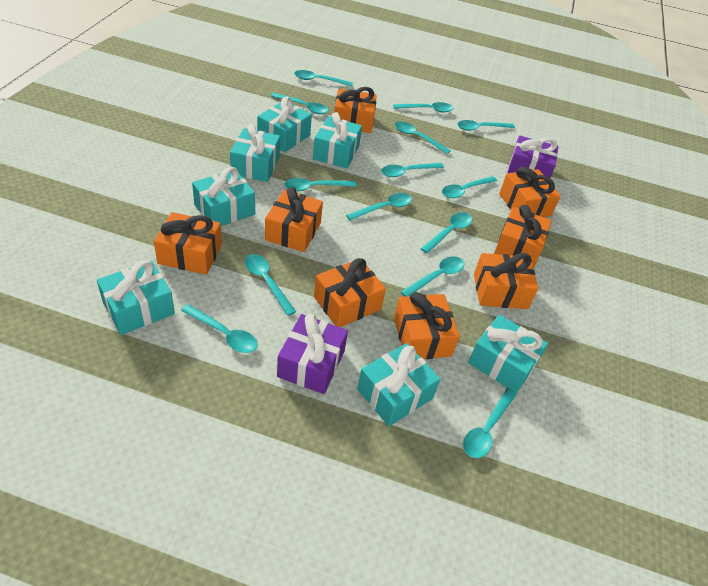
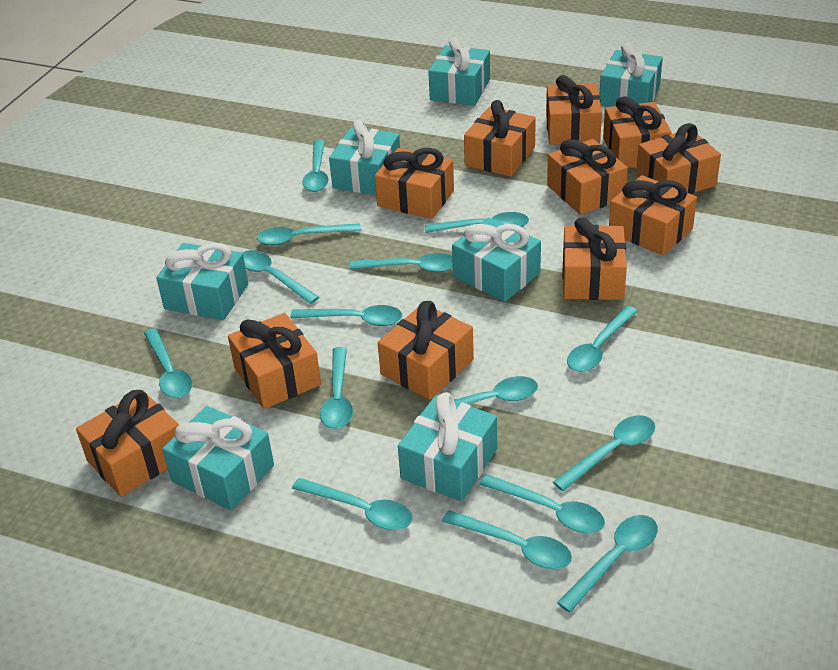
orange gift: [154,212,222,275] [265,187,323,252] [314,258,386,327] [334,87,377,133] [394,292,460,359] [474,253,539,309] [494,205,552,268] [499,167,561,217] = 8 -> [76,390,179,497] [228,313,321,409] [375,148,454,219] [378,301,474,400] [464,100,536,177] [546,75,602,145] [547,139,628,215] [562,217,627,300] [603,96,672,168] [609,175,697,255] [636,123,721,194] = 11
purple gift: [277,314,348,394] [508,136,558,178] = 2 -> none = 0
turquoise spoon: [181,304,258,353] [245,254,296,316] [271,93,329,114] [285,178,356,191] [294,70,353,87] [346,193,412,221] [381,163,444,177] [393,102,453,113] [395,121,451,154] [401,256,464,297] [420,212,472,253] [442,176,497,198] [457,120,515,131] [463,388,517,458] = 14 -> [144,328,192,398] [242,250,319,304] [257,223,361,245] [290,305,402,326] [292,478,413,530] [302,140,329,192] [320,347,353,429] [349,253,453,272] [418,376,538,415] [425,212,529,233] [442,510,572,569] [479,474,605,533] [553,415,655,491] [557,515,658,613] [567,306,637,372] = 15

